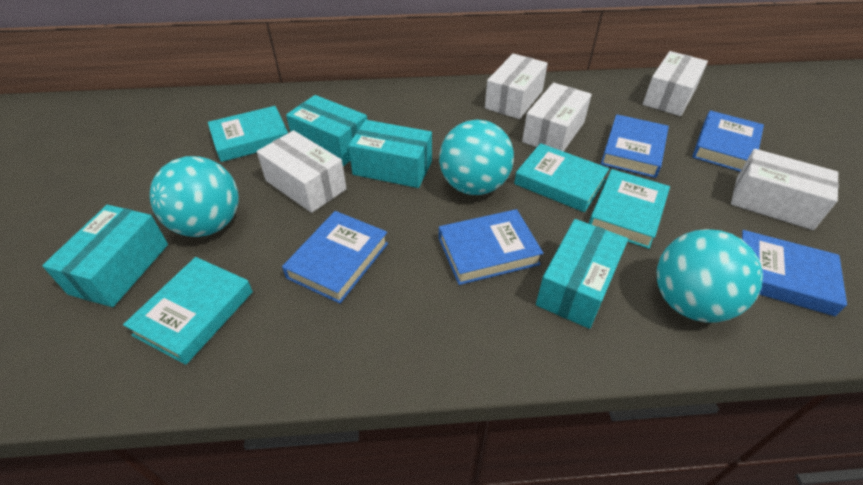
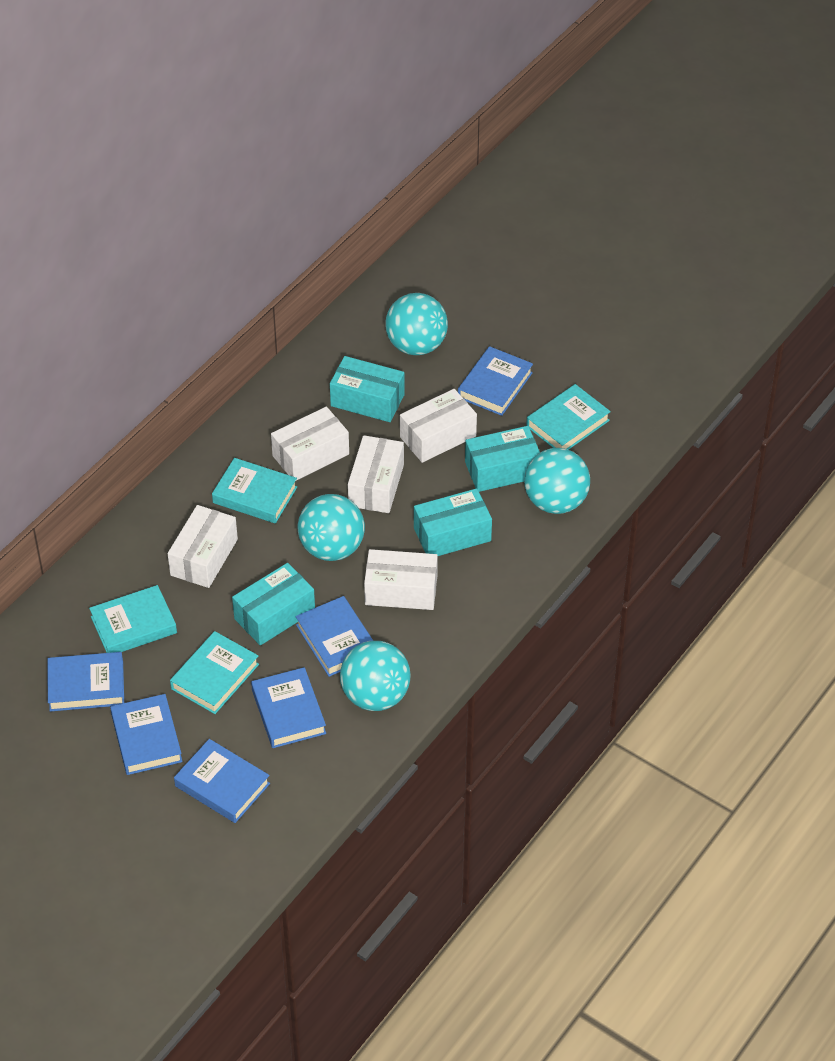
blue book: [282,211,388,304] [439,209,543,285] [601,114,669,178] [692,110,764,172] [741,230,847,316] = 5 -> [47,652,124,712] [110,694,183,775] [174,739,270,823] [251,667,326,748] [295,596,373,677] [458,346,533,416] = 6
turquoise ball: [150,156,239,237] [439,120,514,195] [657,229,763,322] = 3 -> [298,494,365,561] [340,641,411,711] [385,293,448,355] [524,448,590,514] = 4

